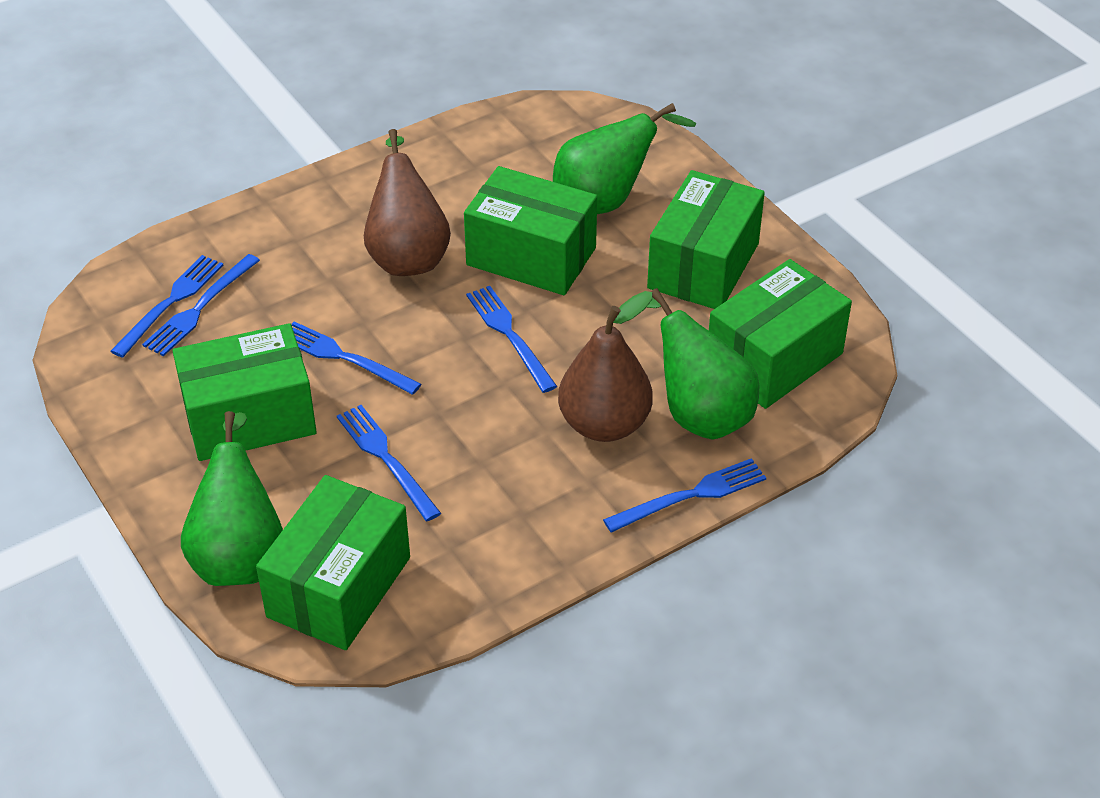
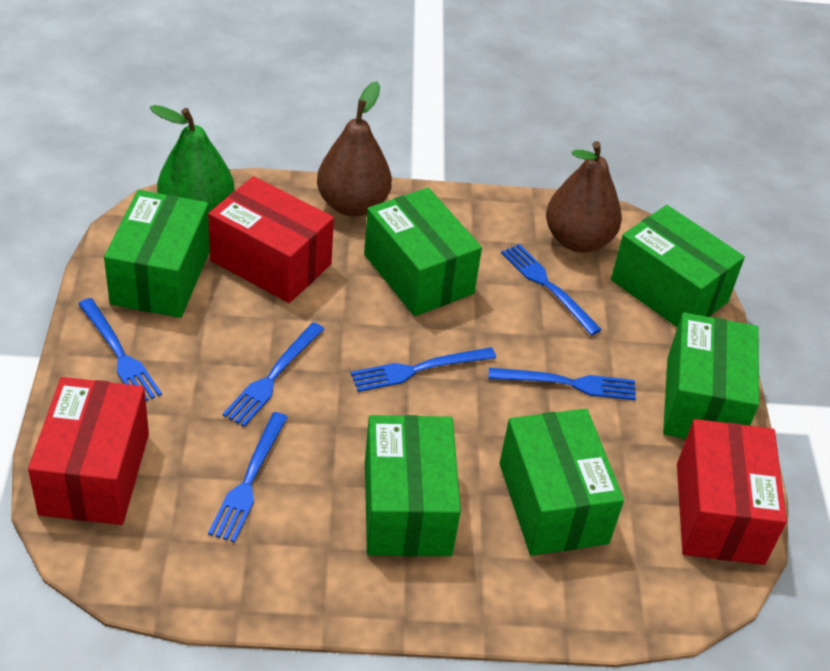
green box: [173,323,317,461] [256,475,410,650] [464,166,597,295] [647,170,765,309] [709,259,852,409] = 5 -> [104,190,210,318] [364,188,482,316] [365,415,461,557] [499,409,624,556] [611,205,745,328] [663,312,759,439] = 6
green pear: [181,411,283,586] [553,103,697,214] [646,288,759,440] = 3 -> [150,105,235,212] = 1
red box: none = 0 -> [28,377,149,525] [208,176,334,303] [677,419,787,565] = 3

